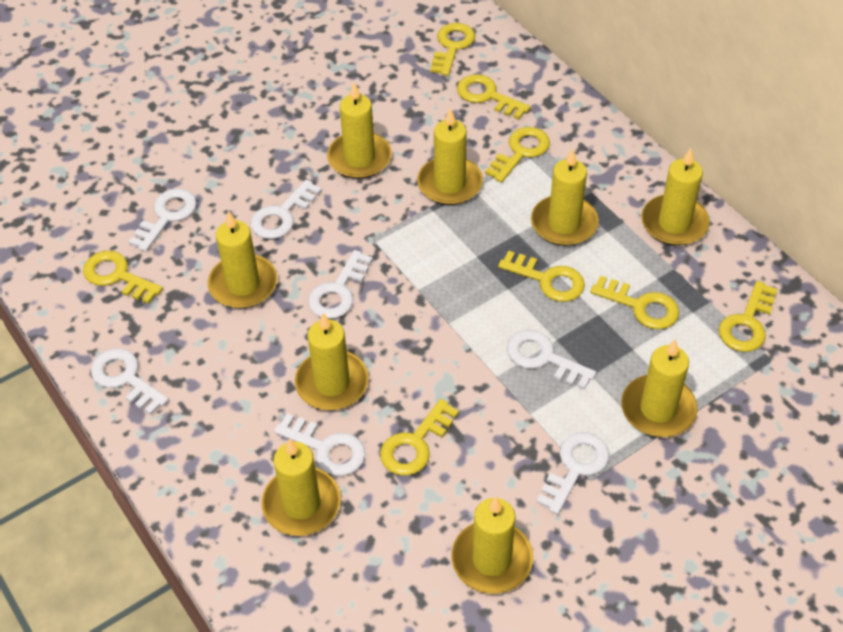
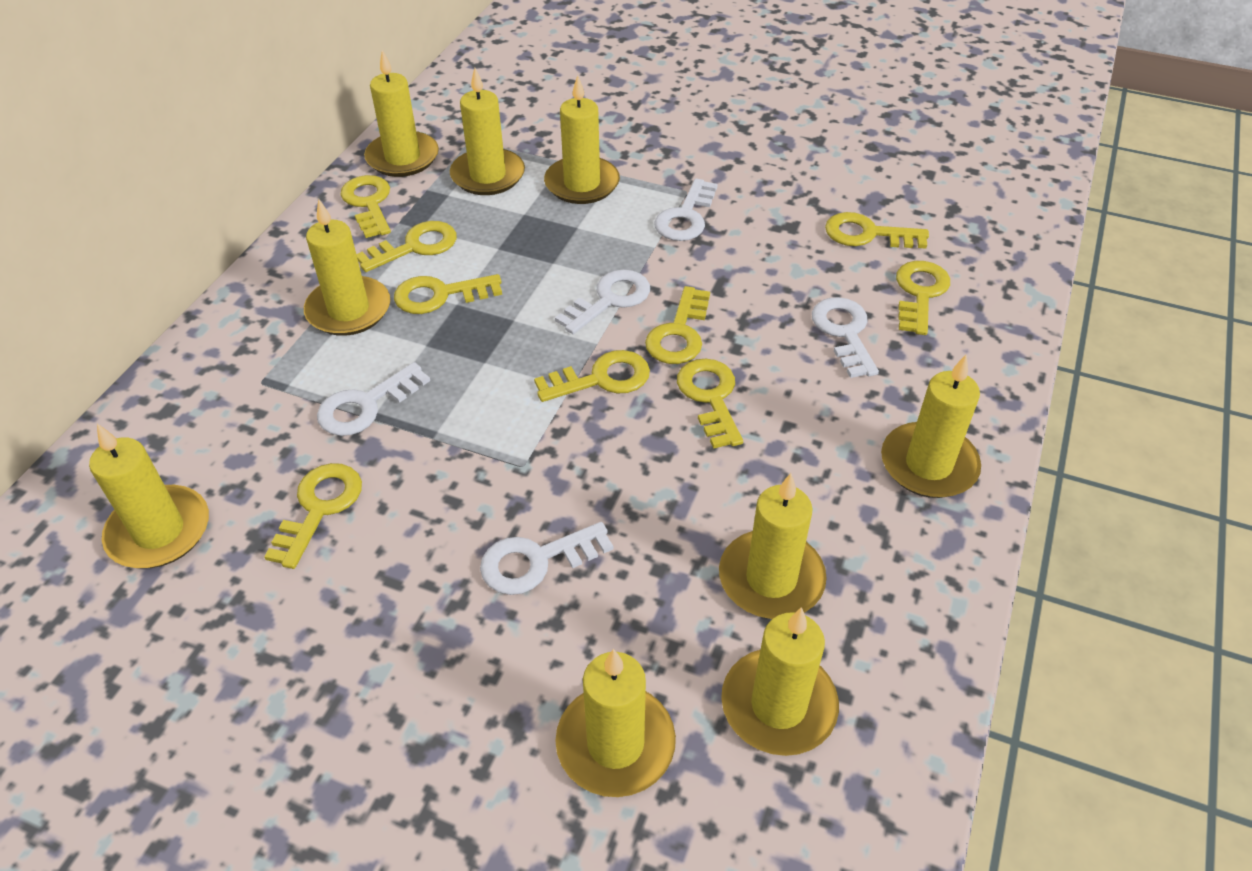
white key: [91,348,169,415] [128,188,197,252] [251,180,322,239] [274,413,365,476] [308,250,373,319] [507,330,596,390] [536,432,609,515] = 7 -> [317,362,430,436] [480,522,613,595] [555,270,650,334] [654,178,718,241] [812,297,879,378] = 5
yellow key: [83,250,163,304] [380,399,459,476] [430,23,475,76] [457,74,530,119] [485,127,550,183] [498,251,585,302] [590,276,679,329] [719,281,778,352] = 8 -> [264,463,362,569] [340,175,391,238] [356,221,457,272] [394,274,502,314] [534,350,650,402] [645,286,710,364] [677,359,743,449] [825,212,929,249] [896,261,950,335] = 9

